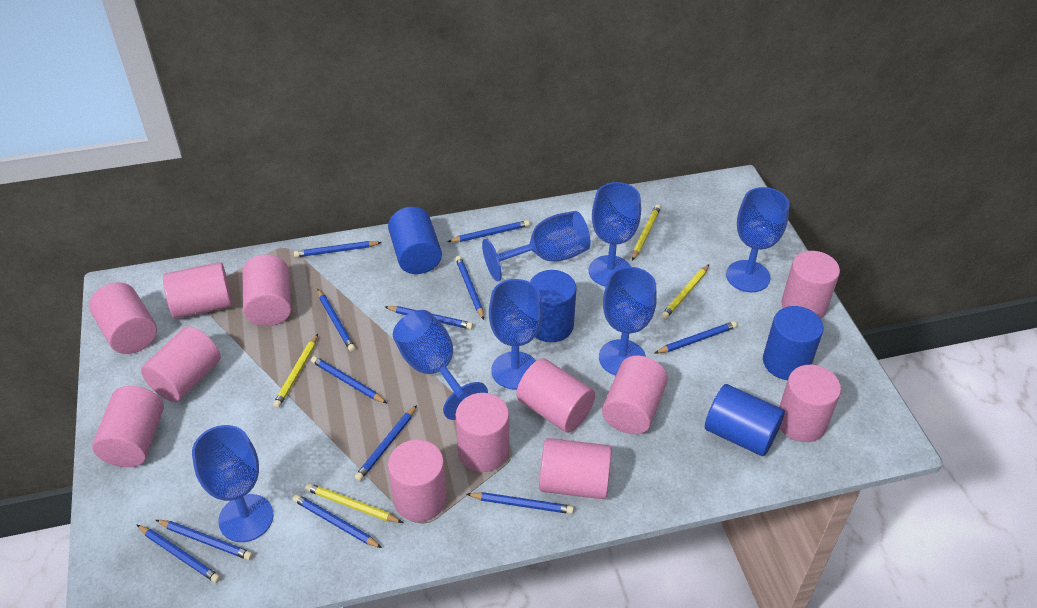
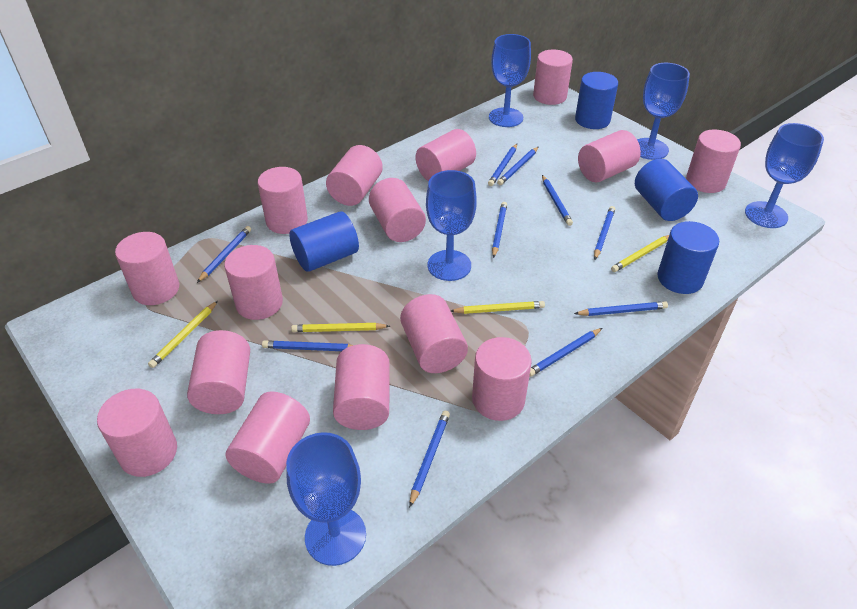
blue goblet: [192,425,273,542] [393,310,488,420] [482,211,591,281] [489,279,543,390] [589,182,641,287] [599,267,657,375] [726,187,789,292] = 7 -> [286,432,366,566] [426,170,477,281] [489,34,531,127] [637,63,690,160] [745,123,824,228] = 5
blue pencil: [137,525,221,583] [156,520,253,560] [293,494,382,548] [294,241,382,257] [311,356,387,403] [318,289,356,352] [355,405,417,481] [385,306,473,329] [447,220,530,242] [455,256,484,320] [467,492,574,514] [655,321,737,353] = 12 -> [197,226,251,283] [262,340,353,351] [409,411,450,508] [488,144,517,186] [492,202,507,258] [497,147,538,185] [530,328,602,377] [542,175,573,226] [574,301,668,316] [594,206,615,260] = 10
pink cylinder: [89,282,157,354] [92,386,164,467] [141,326,221,402] [163,262,232,319] [242,255,291,326] [388,440,447,522] [455,393,509,472] [516,359,595,433] [539,438,612,499] [602,356,668,434] [779,365,841,442] [781,251,840,319] = 12 -> [97,389,177,477] [115,232,179,305] [187,330,250,414] [224,245,283,320] [226,392,310,484] [258,167,308,234] [326,145,383,206] [333,344,390,430] [369,178,426,242] [400,294,468,373] [415,129,476,181] [472,337,532,421] [533,50,573,105] [578,130,641,182] [686,129,741,193] = 15

